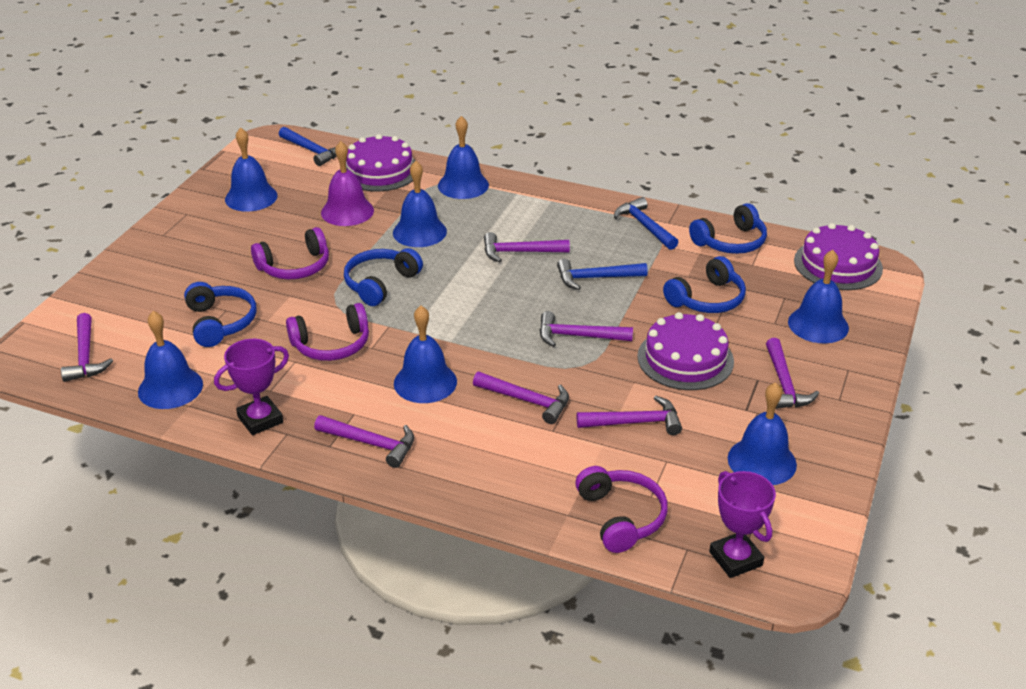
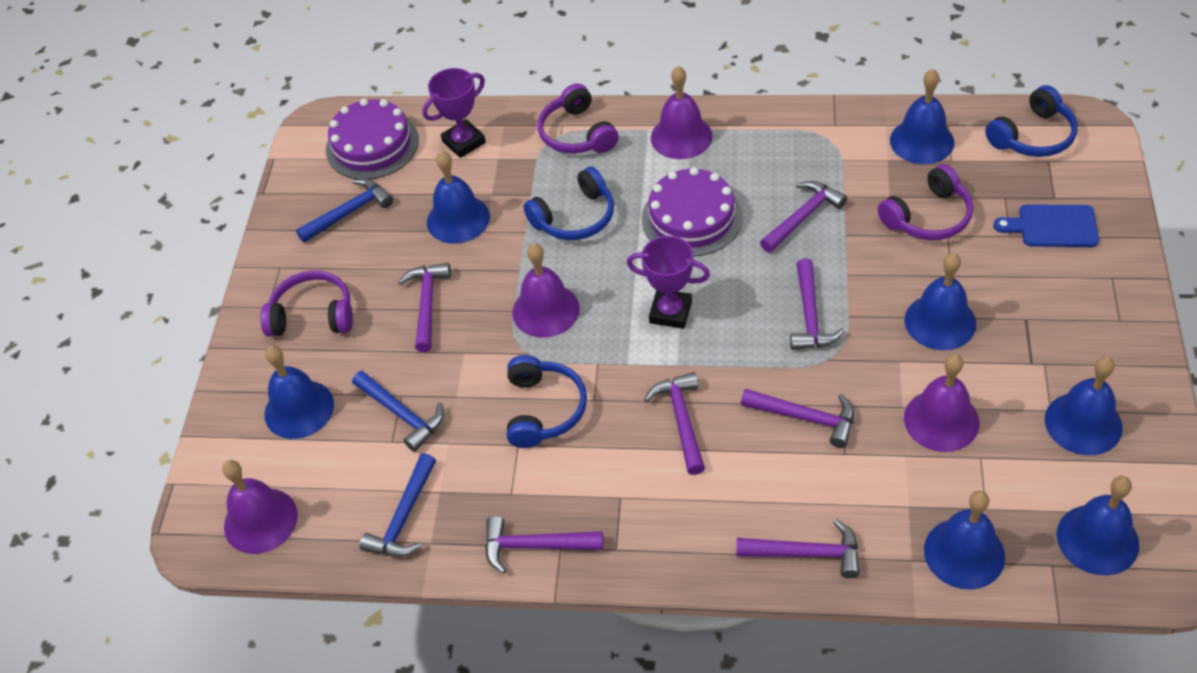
blue cutting board: none = 0 -> [993,204,1099,247] = 1
blue headphones: [184,282,257,347] [344,248,423,306] [663,256,746,313] [689,203,767,254] = 4 -> [507,355,587,448] [523,167,614,240] [985,85,1078,157] = 3
purple bell: [321,141,374,226] = 1 -> [222,460,298,554] [512,243,580,338] [651,66,713,159] [904,354,980,452] = 4
purple cake: [346,134,415,191] [637,312,734,390] [794,223,883,290] = 3 -> [326,98,419,179] [642,167,742,257] = 2

